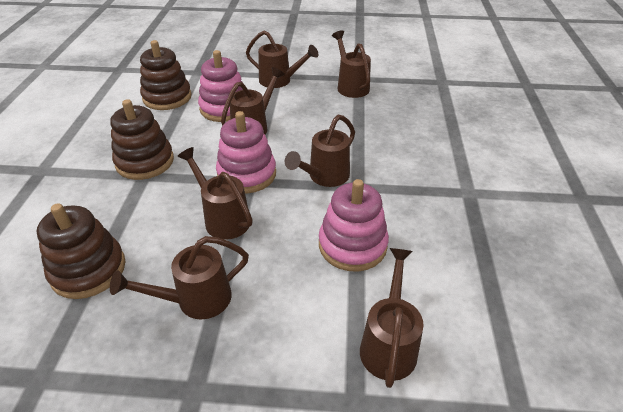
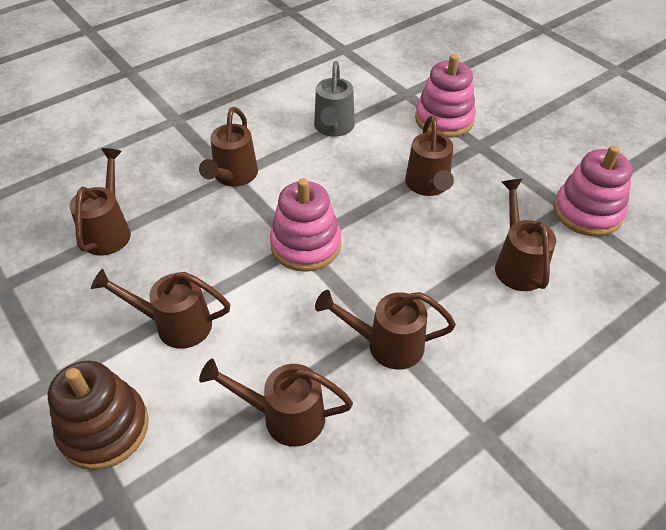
brown stacking toy: [37,204,125,299] [110,99,174,180] [140,40,192,110] = 3 -> [48,361,149,470] = 1
grey watering can: none = 0 -> [314,61,355,137] = 1

